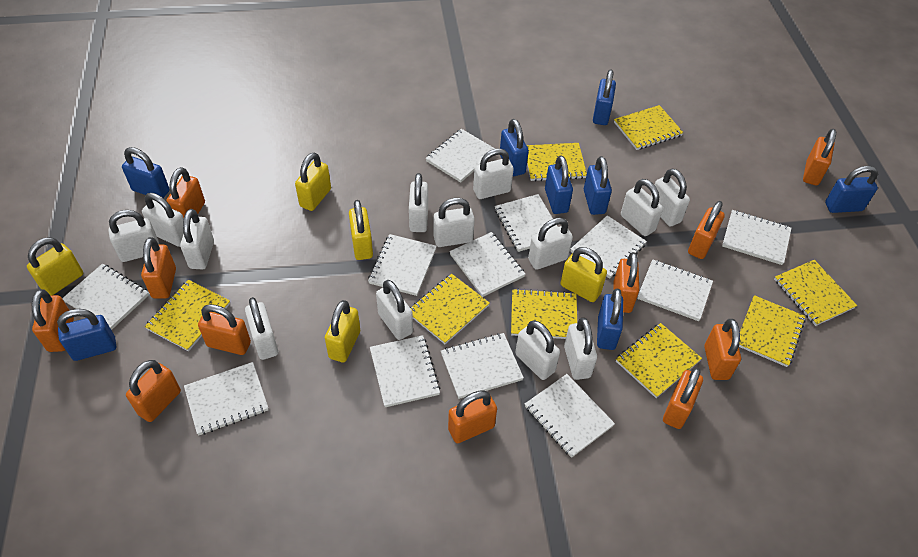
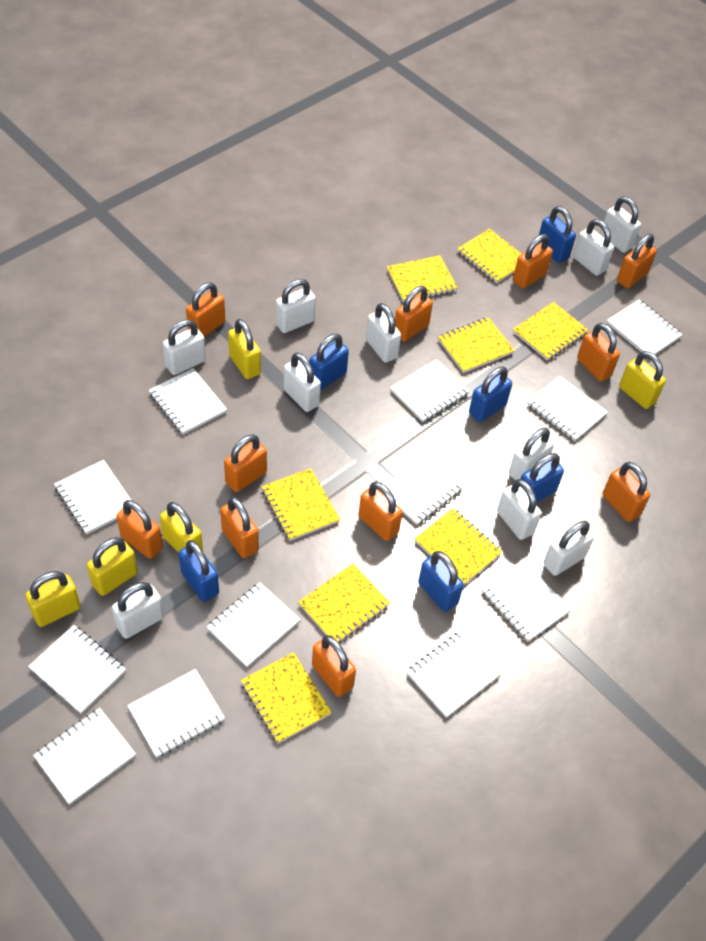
blue padlock: [57,309,116,361] [122,147,170,198] [500,119,529,176] [545,156,573,214] [584,156,612,215] [593,69,616,125] [597,289,623,350] [825,166,878,213] = 8 -> [179,540,219,602] [309,334,349,390] [418,551,464,612] [469,367,512,422] [521,453,564,502] [538,206,576,263] = 6
white padlock: [108,210,159,262] [142,193,184,247] [180,209,214,269] [245,297,278,360] [376,280,413,340] [409,173,428,232] [434,198,475,247] [473,148,514,199] [515,321,560,380] [528,218,573,270] [564,318,597,380] [621,179,663,236] [651,169,690,227] = 13 -> [112,582,164,639] [163,320,206,375] [276,279,316,333] [284,352,321,412] [366,303,401,363] [497,479,541,540] [509,428,554,480] [544,521,594,576] [573,219,614,276] [600,197,641,253] = 10

